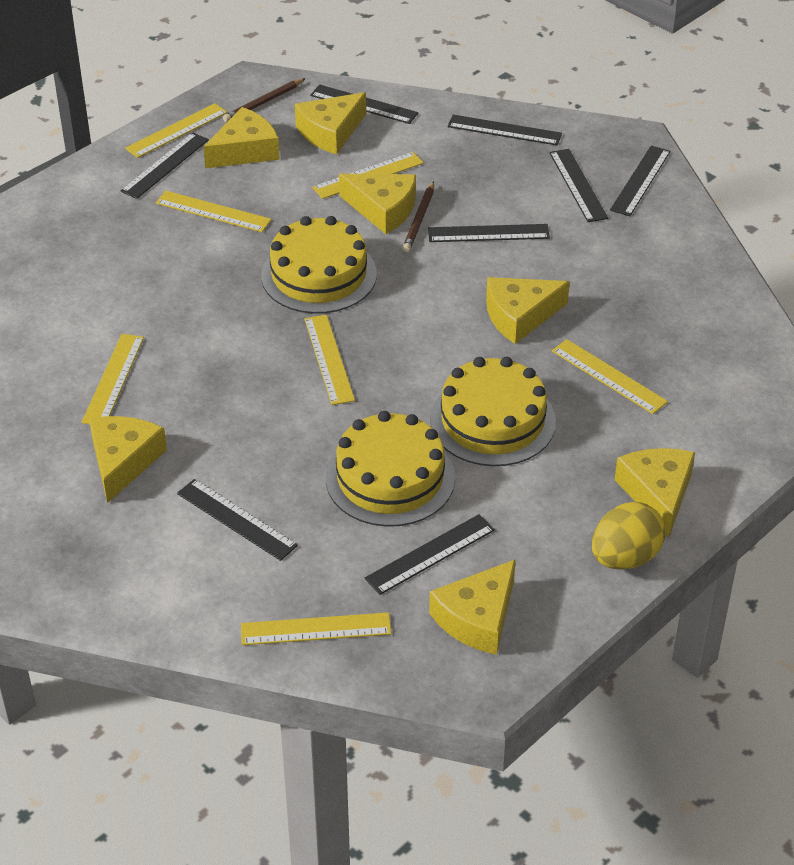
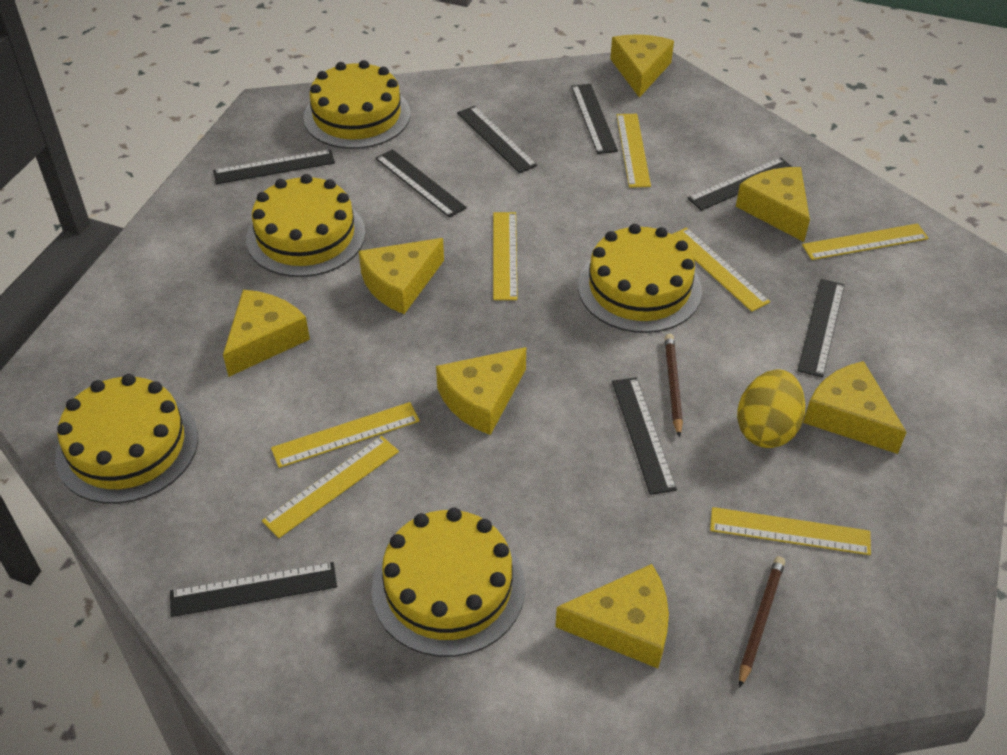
yellow cake: [261,216,377,314] [326,411,455,527] [430,357,556,466] = 3 -> [55,374,198,504] [246,174,365,277] [303,60,410,149] [371,508,525,657] [578,224,702,333] = 5

